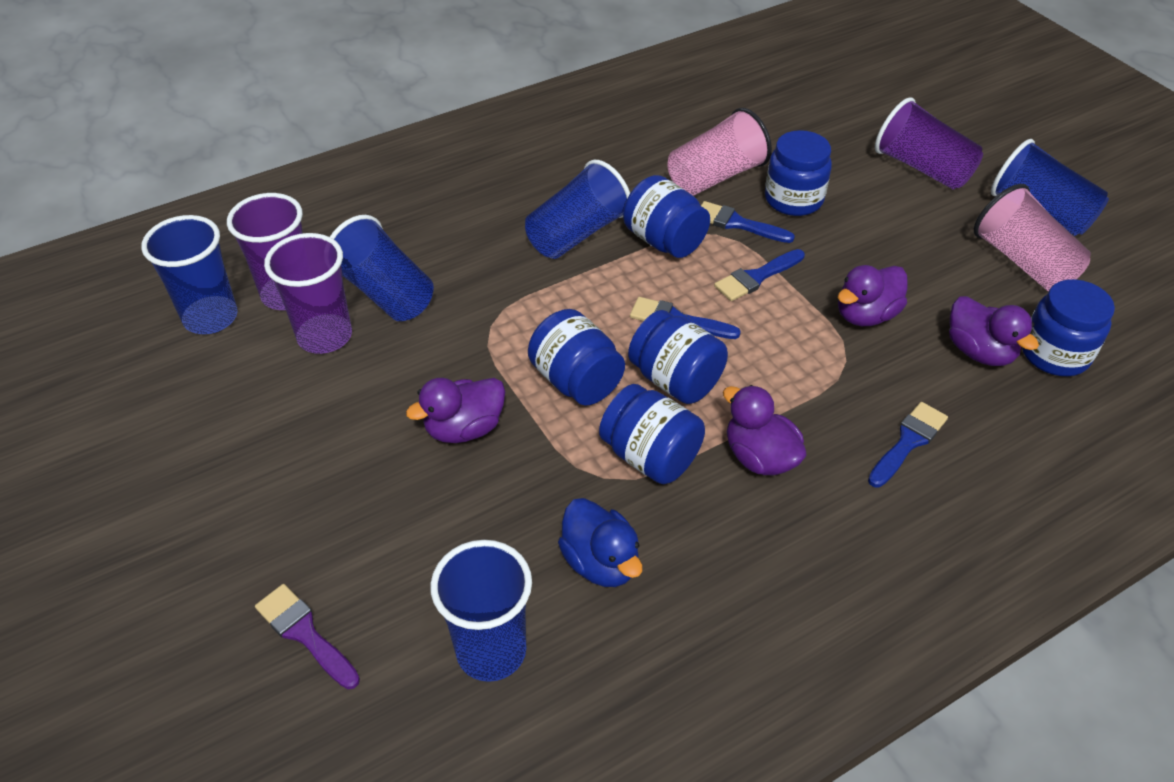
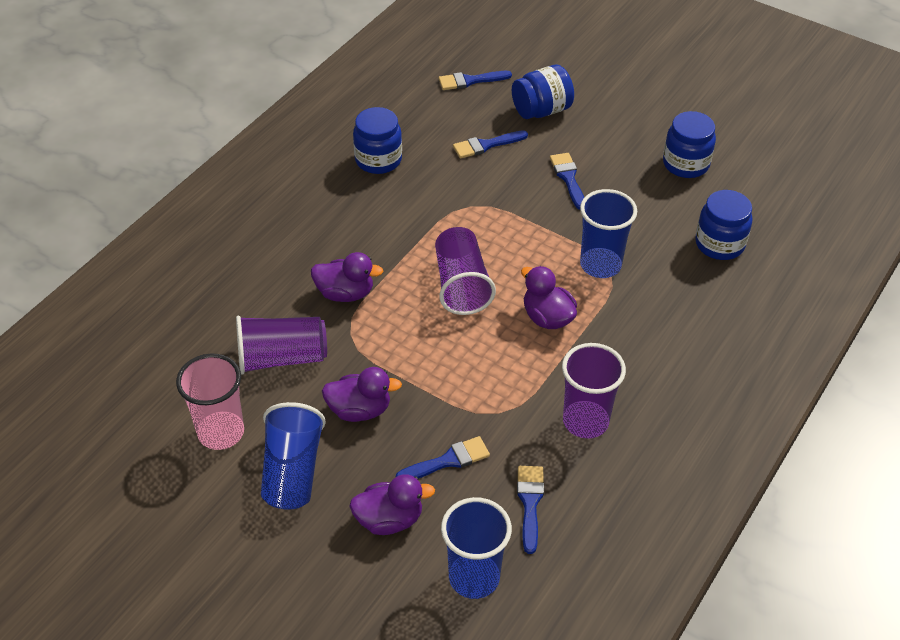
blue brush: [630,297,741,339] [701,201,795,243] [714,249,805,301] [868,402,948,487] = 4 -> [396,436,490,479] [439,71,512,90] [453,130,528,158] [517,466,544,554] [550,153,584,210] = 5
blue cup: [141,215,238,334] [330,215,434,321] [430,540,532,682] [525,160,630,259] [991,139,1109,236] = 5 -> [261,402,326,510] [441,497,512,599] [580,189,637,278] = 3
blue duck: [558,498,643,587] = 1 -> none = 0
blue jar: [528,309,625,406] [599,384,705,484] [623,175,710,258] [628,310,728,404] [765,130,832,216] [1022,279,1115,376] = 6 -> [353,107,402,174] [512,65,574,119] [663,111,716,178] [695,190,752,260] = 4
pink cup: [668,108,772,195] [974,184,1091,291] = 2 -> [176,354,244,450] = 1
purple brush: [255,584,360,689] = 1 -> none = 0

